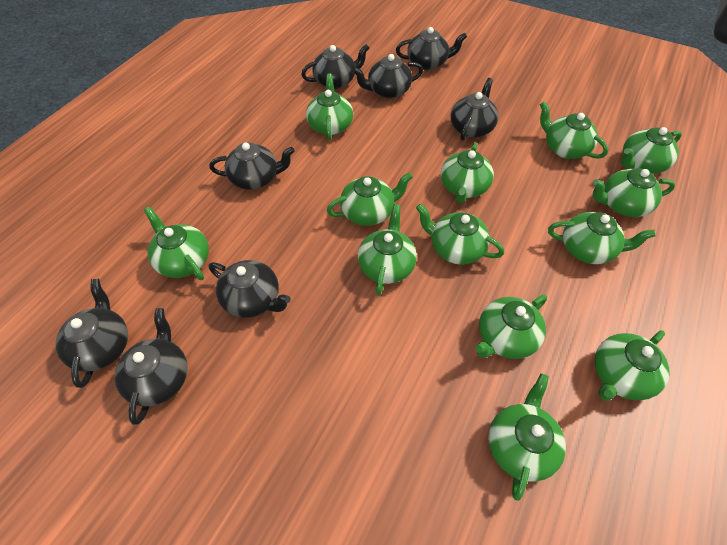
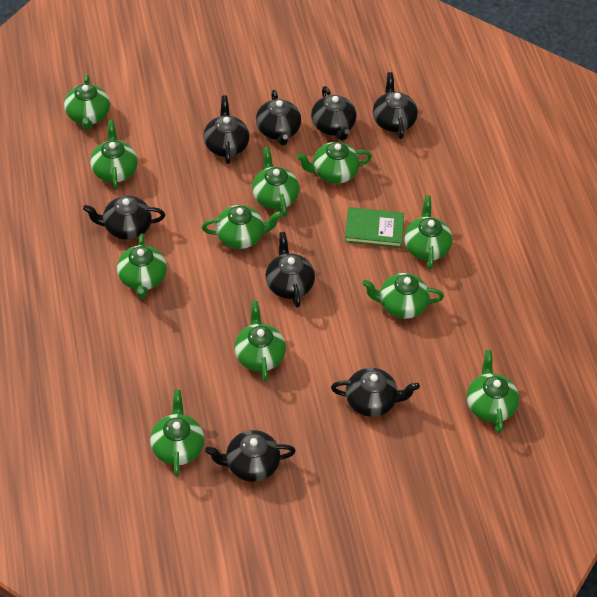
green book: none = 0 -> [345,207,404,248] = 1
green teapot: [144,207,209,280] [306,73,353,140] [327,172,413,226] [358,204,417,295] [416,204,504,265] [441,142,494,203] [475,295,547,359] [488,373,566,501] [540,101,608,159] [548,212,656,264] [593,168,675,217] [594,330,670,401] [621,127,682,174] = 13 -> [64,75,110,130] [90,120,138,190] [117,234,167,298] [150,390,204,477] [202,205,283,249] [234,301,286,381] [252,146,299,217] [297,142,372,184] [362,273,444,319] [404,195,452,269] [467,350,519,433] = 11

